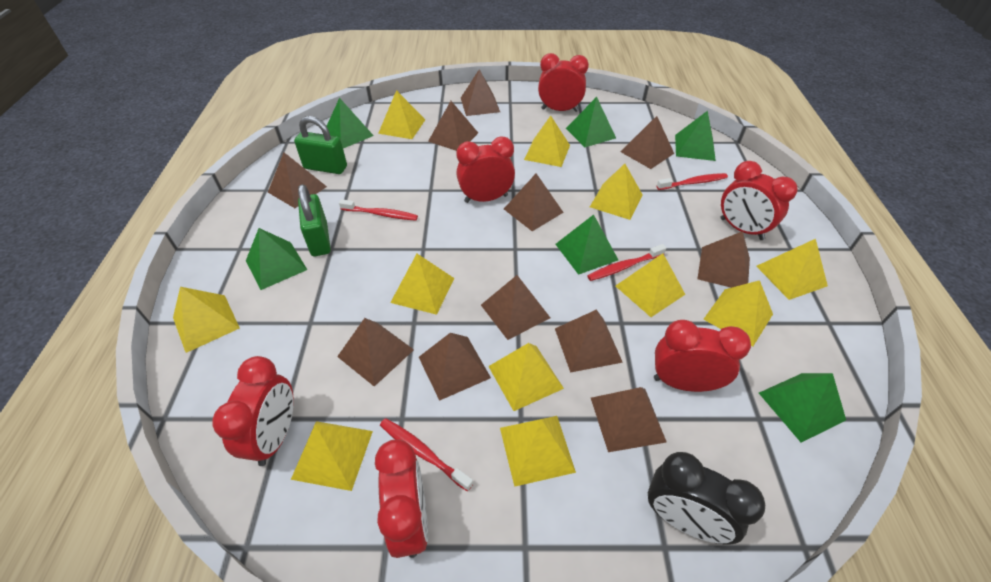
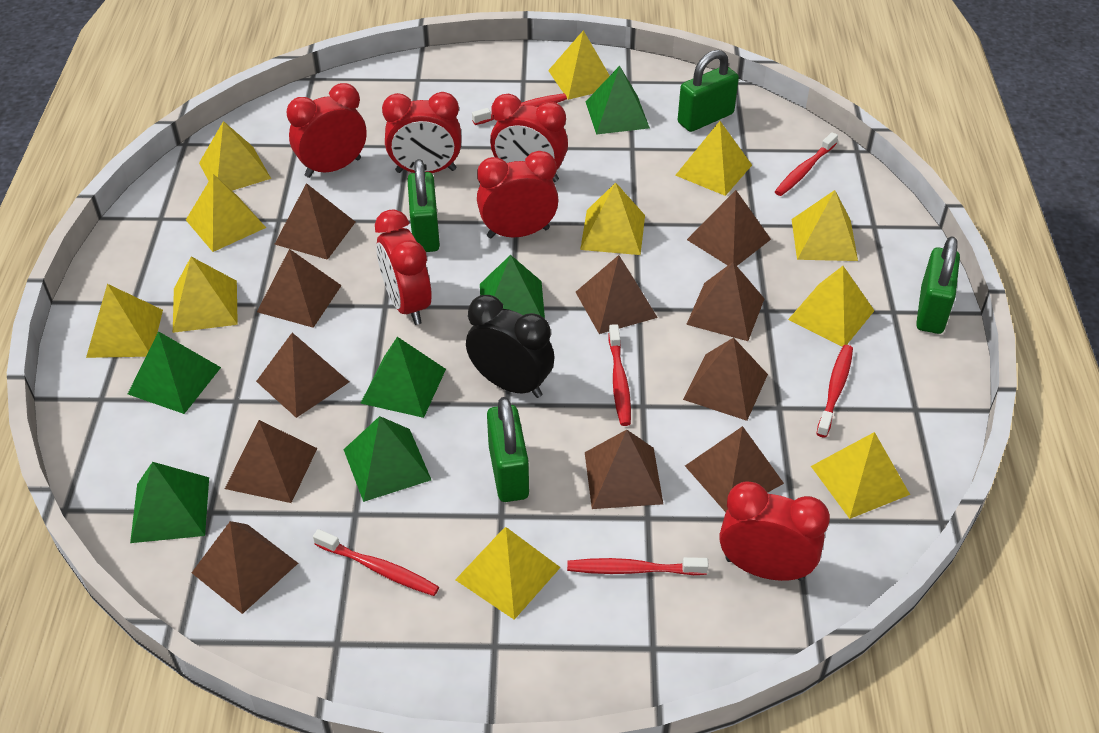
green padlock: [294,116,347,174] [298,184,331,257] = 2 -> [407,159,440,252] [487,397,529,502] [678,50,739,132] [916,236,960,334] = 4
red toothbrush: [339,199,418,221] [380,418,473,491] [587,244,666,281] [657,173,728,190] = 4 -> [313,529,439,596] [472,93,567,125] [567,557,709,575] [608,324,631,426] [775,132,838,196] [816,345,853,438] = 6

